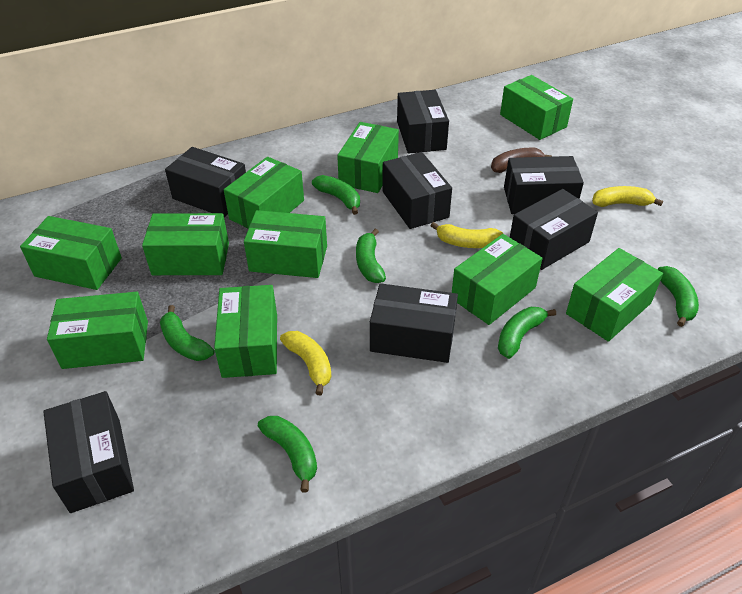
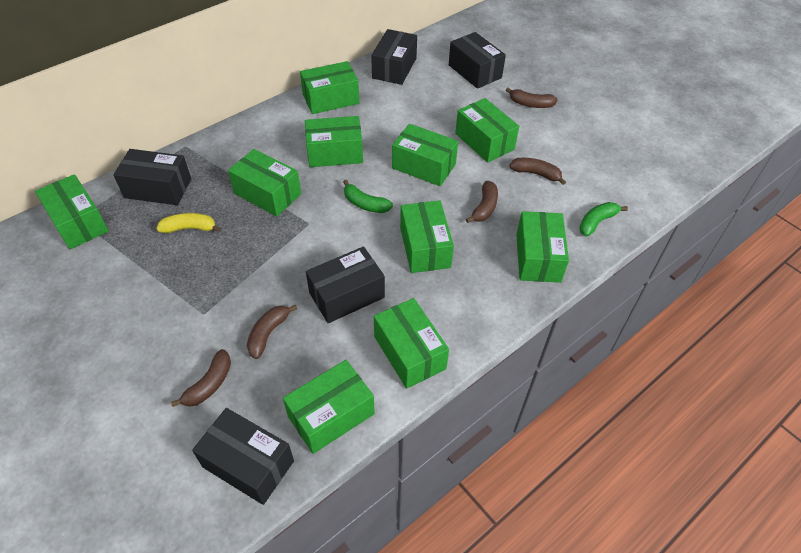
black box: [43,391,134,513] [165,147,246,217] [370,283,458,363] [382,152,452,229] [397,90,449,154] [504,156,584,214] [510,189,598,270] = 7 -> [113,149,191,205] [192,408,294,505] [306,246,385,323] [371,29,417,85] [449,32,506,89] = 5
brown banana: [491,148,552,173] = 1 -> [171,349,231,407] [247,305,297,359] [466,181,498,223] [506,87,558,108] [509,158,566,185] = 5
green banana: [160,305,214,361] [258,416,317,492] [312,175,360,215] [356,229,386,283] [498,307,556,359] [657,266,699,327] = 6 -> [343,180,393,213] [579,202,628,236] = 2
yellow banana: [280,331,332,395] [431,222,503,248] [592,186,663,207] = 3 -> [156,213,221,233] = 1

